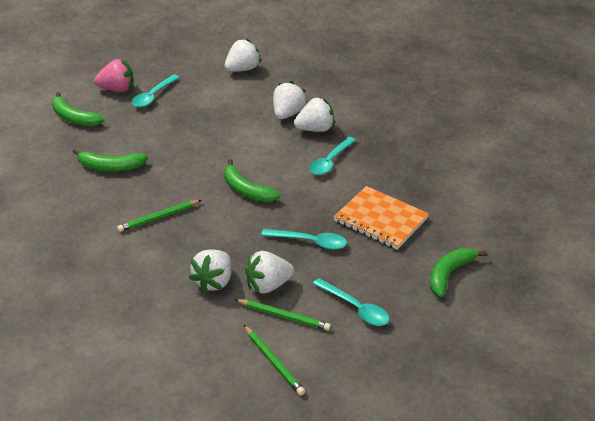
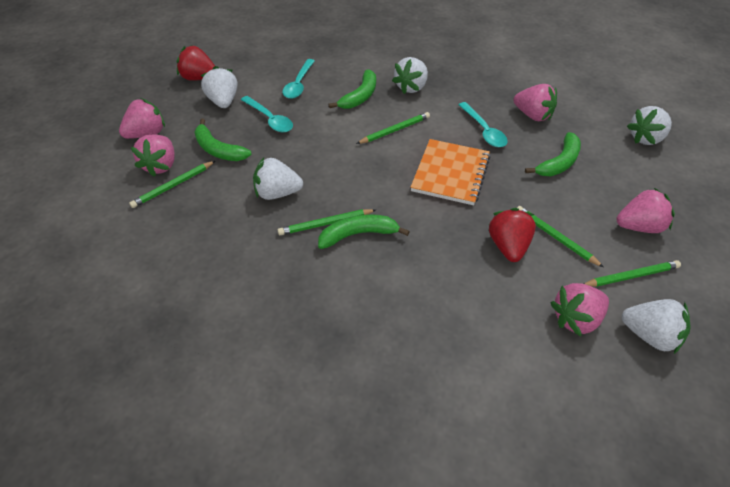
green pencil: [117,200,201,232] [234,299,331,331] [244,325,305,396] = 3 -> [129,161,215,208] [277,209,376,235] [356,112,430,144] [517,206,603,267] [584,260,681,287] = 5
pink strawberry: [94,59,134,92] = 1 -> [119,98,165,139] [131,134,174,177] [513,84,557,121] [550,283,609,336] [617,188,675,233] = 5
red strawberry: none = 0 -> [177,46,215,81] [489,208,536,262] = 2
turquoise spoon: [132,74,180,108] [261,229,347,250] [309,137,356,175] [313,278,389,326] = 4 -> [241,96,293,133] [283,59,315,99] [458,102,508,147] = 3

